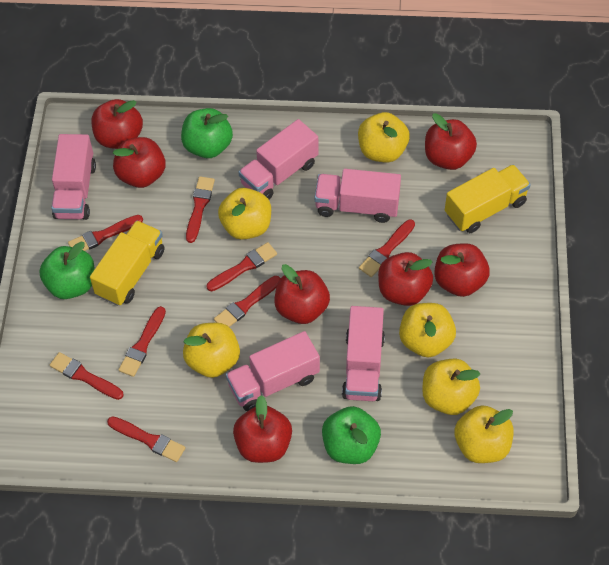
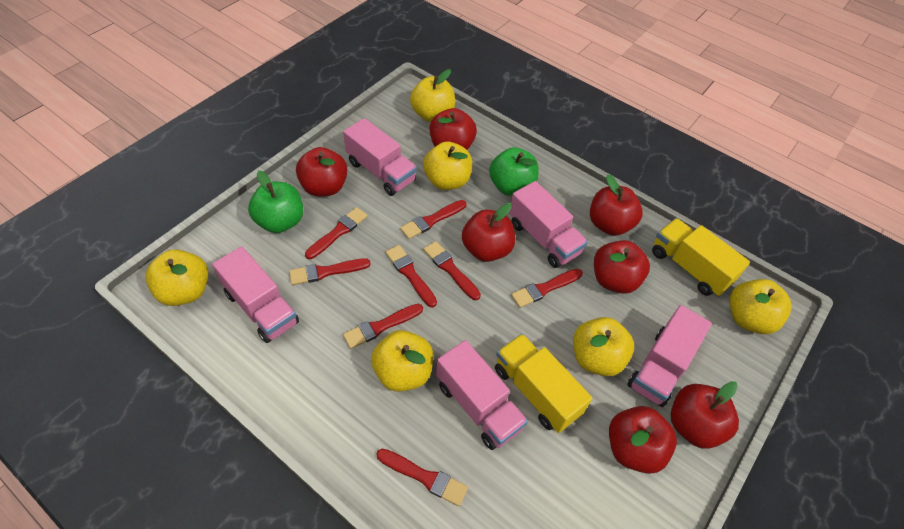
green apple: [39,242,95,299] [181,108,233,158] [322,406,381,464] = 3 -> [248,171,303,233] [489,147,539,196] = 2

